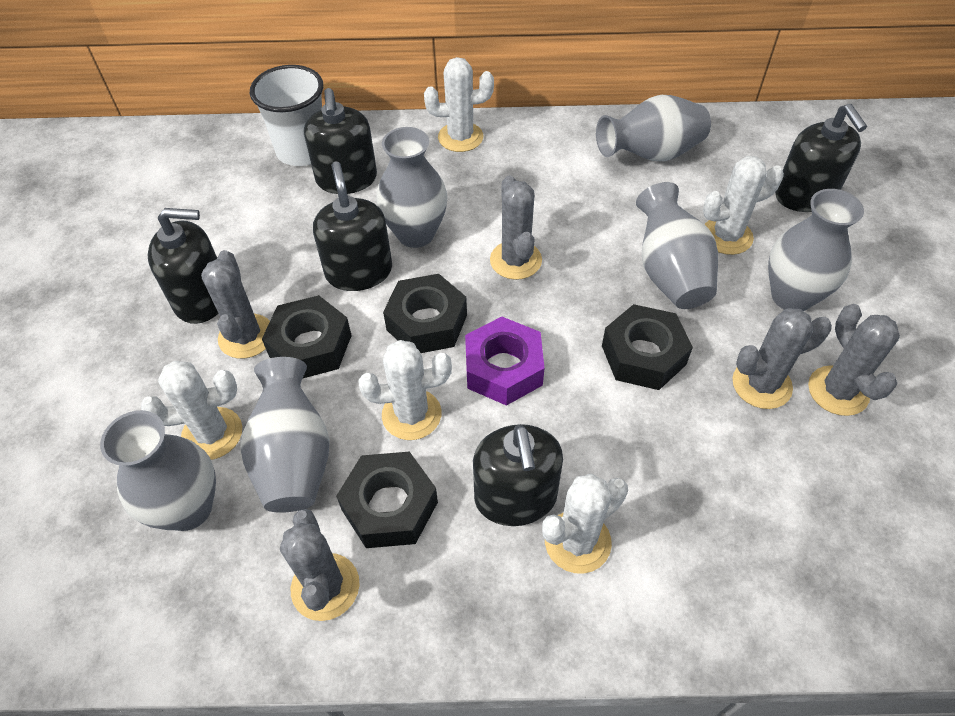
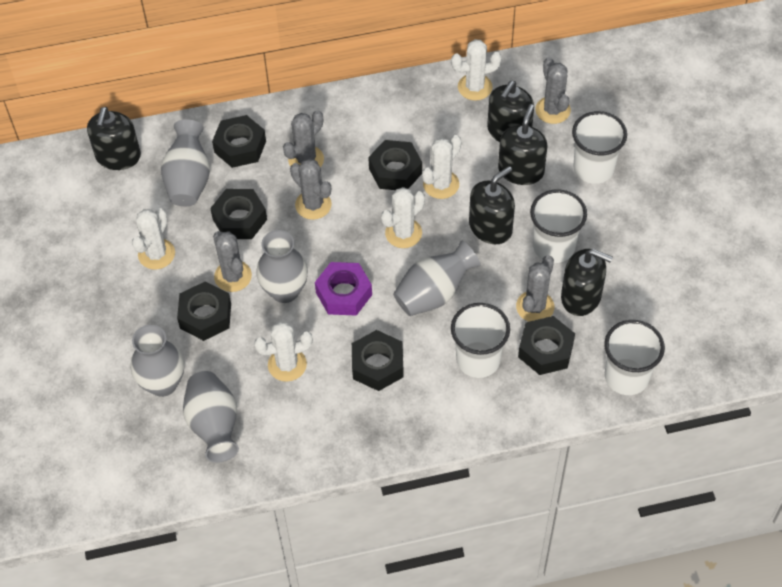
black nut: [262,295,352,379] [336,452,438,548] [383,274,467,353] [602,304,693,390] = 4 -> [177,281,231,341] [210,189,267,239] [212,115,266,168] [352,330,404,391] [368,140,422,190] [518,316,575,375] = 6
grey vase: [100,410,216,531] [240,357,330,513] [376,127,448,248] [596,95,711,161] [636,182,718,309] [768,189,864,311] = 6 -> [131,325,184,397] [161,120,210,206] [183,371,239,463] [256,230,308,303] [393,240,481,316] = 5
white cup: [250,65,323,166] = 1 -> [451,303,510,378] [530,189,587,263] [572,111,627,184] [604,320,665,395] = 4

